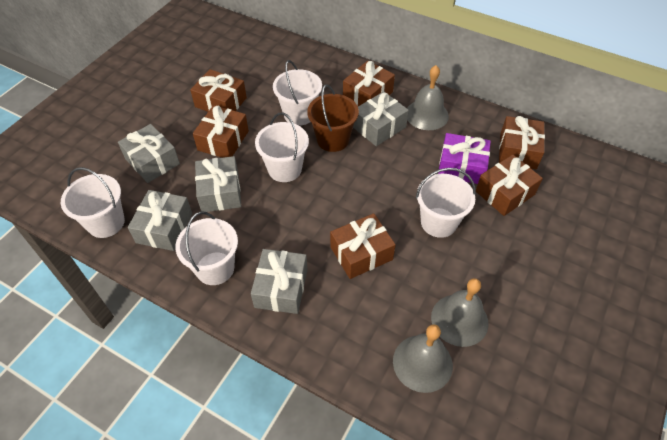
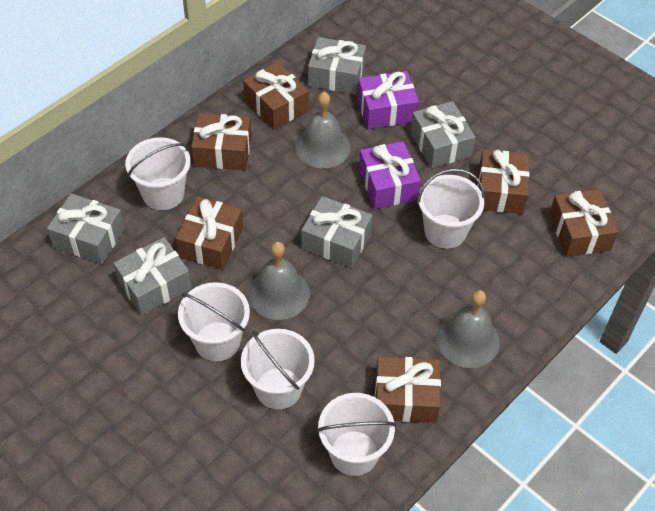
brown bucket: [307,84,359,152] = 1 -> none = 0
purple gift: [438,133,491,184] = 1 -> [357,71,419,129] [359,141,421,209] = 2

